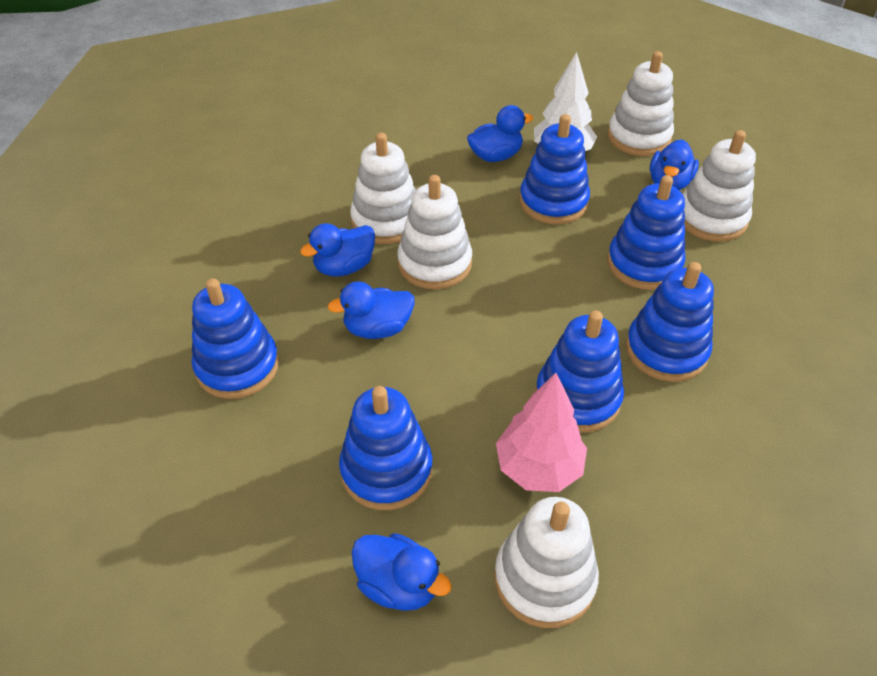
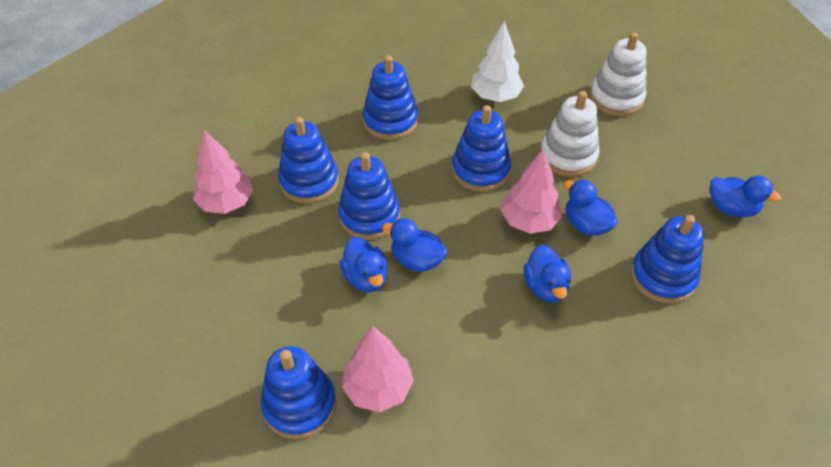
pink tree: [496,373,587,492] = 1 -> [193,130,254,214] [342,326,414,412] [501,149,562,234] = 3
white stacking toy: [350,133,416,244] [397,175,472,289] [494,497,599,628] [608,51,674,156] [683,130,756,242] = 5 -> [540,91,600,177] [590,32,647,116] = 2

